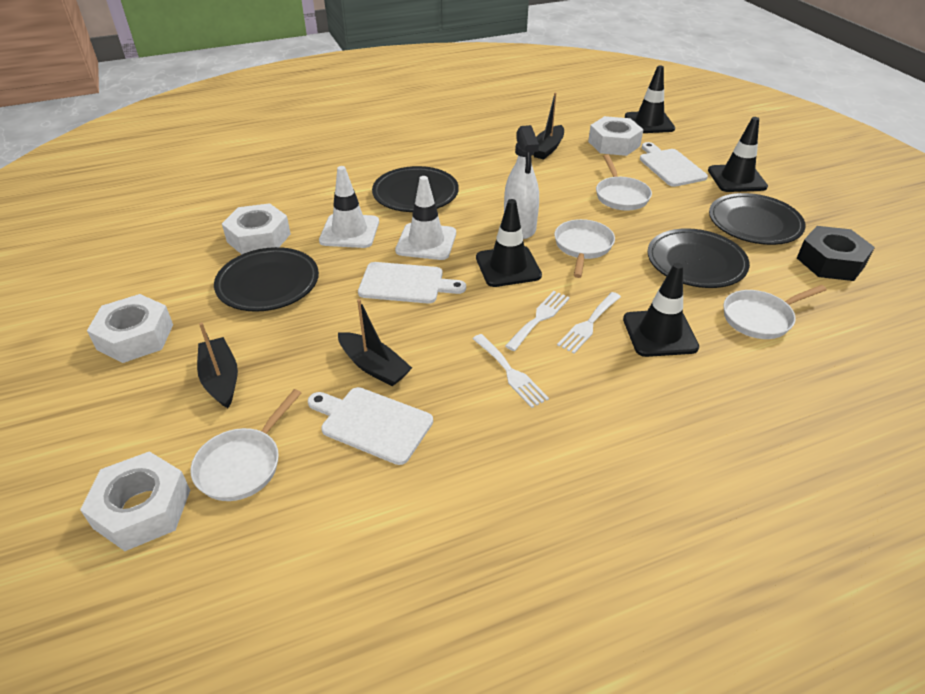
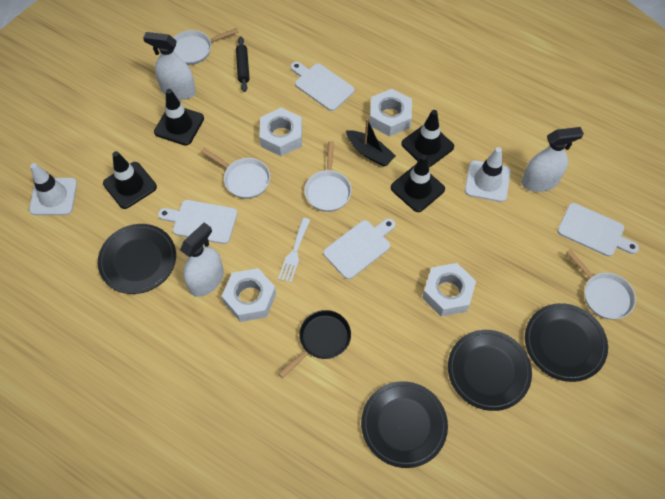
black boat: [197,322,238,408] [338,299,412,386] [533,93,564,160] = 3 -> [346,118,396,166] = 1
black nut: [797,226,875,281] = 1 -> none = 0
black pan: none = 0 -> [278,310,351,378] = 1
black rolling pin: none = 0 -> [236,36,250,92] = 1
white cutting board: [308,387,433,465] [358,262,466,303] [640,142,708,187] = 3 -> [158,200,237,244] [291,62,355,111] [323,218,395,279] [557,203,639,257] = 4
white fork: [473,334,549,408] [505,291,570,351] [557,292,621,354] = 3 -> [278,218,310,283] = 1
white spray bottle: [504,125,539,239] = 1 -> [143,32,196,100] [180,222,224,297] [522,127,584,192] = 3

